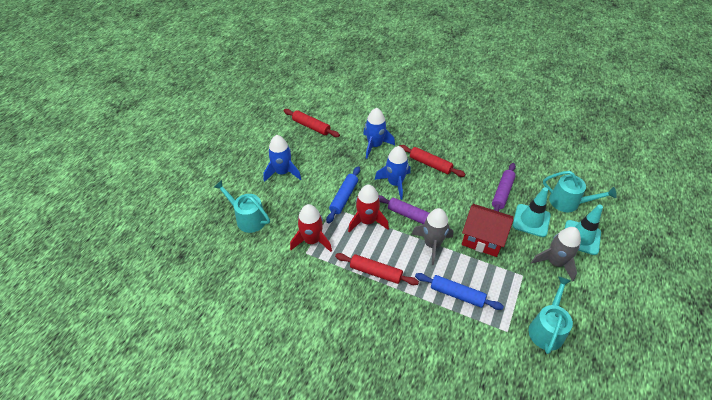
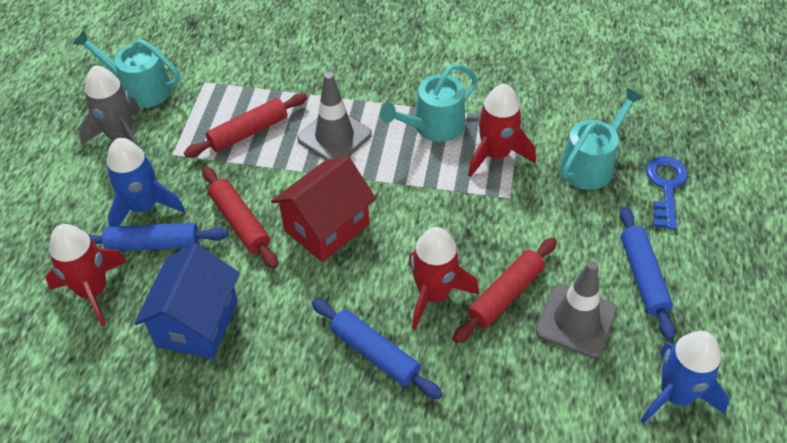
blue house: none = 0 -> [134,244,240,359] = 1
blue key: none = 0 -> [646,156,688,230] = 1
blue rocket: [263,135,301,182] [363,108,395,159] [375,146,410,200] = 3 -> [107,138,185,227] [640,331,729,424] = 2
blue rolling pin: [326,166,360,223] [415,273,504,310] = 2 -> [88,223,228,251] [312,299,442,399] [619,206,676,340] = 3
grey rocket: [412,208,453,265] [531,227,581,282] = 2 -> [78,65,140,147] = 1
grey traffic cone: none = 0 -> [297,72,372,160] [536,261,617,358] = 2
purple rolling pin: [379,195,449,227] [492,163,516,212] = 2 -> none = 0
red rocket: [290,204,332,252] [348,184,389,232] = 2 -> [45,224,127,327] [408,227,479,330] [468,83,536,177] = 3
turquoise traffic cone: [513,187,551,237] [565,205,603,255] = 2 -> none = 0

